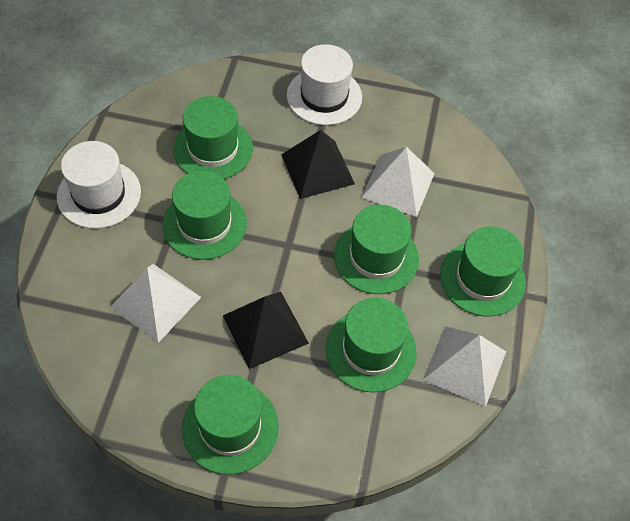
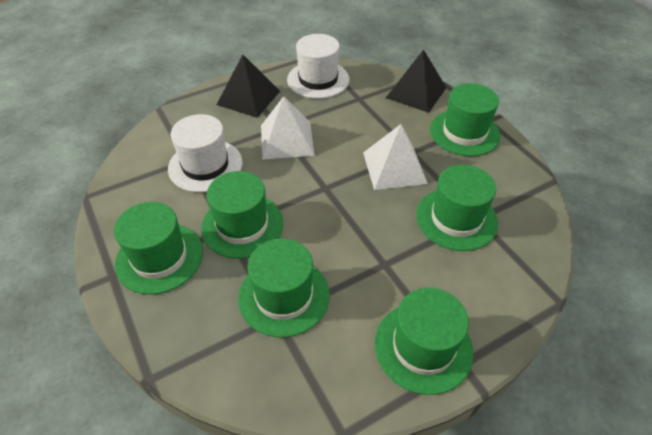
white pyramid: [110,264,201,343] [361,147,435,217] [423,326,506,407] = 3 -> [261,96,315,159] [363,124,428,190] = 2

